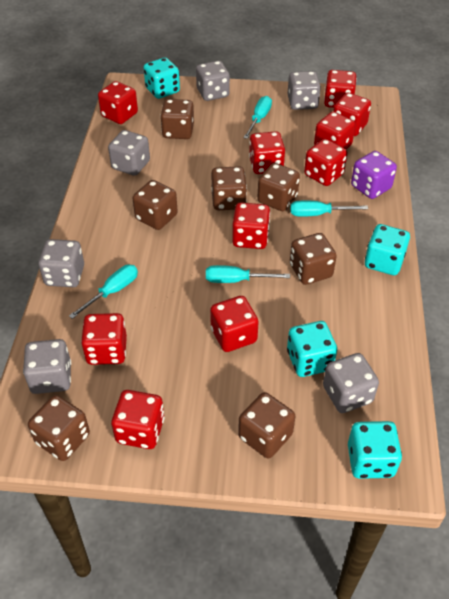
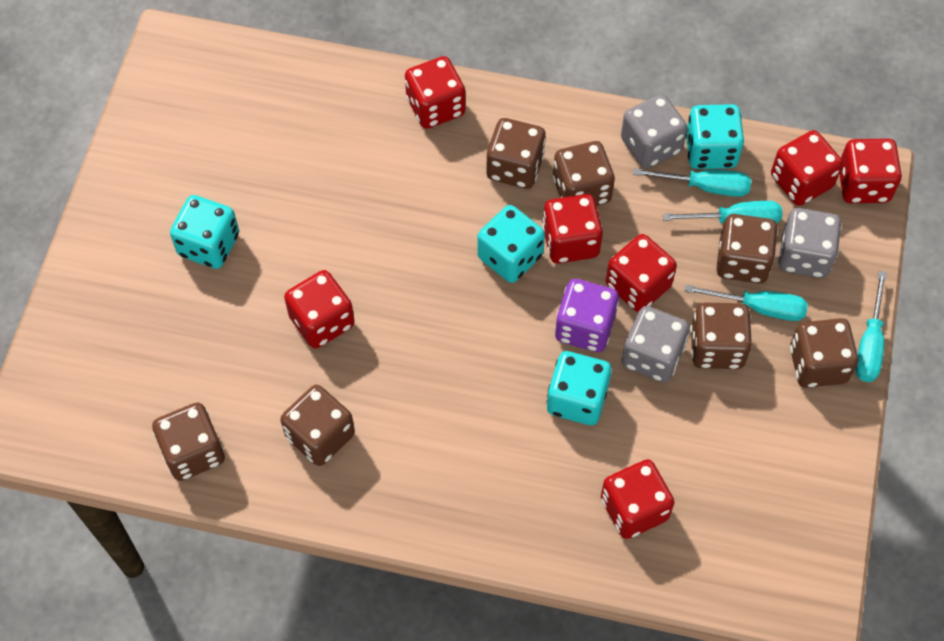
grey dice: [23,339,71,394] [38,239,84,287] [108,130,150,176] [196,61,230,101] [287,71,321,110] [323,353,379,413] = 6 -> [621,94,688,169] [621,306,690,383] [778,208,841,278] = 3
red dice: [81,313,127,365] [98,81,138,124] [111,390,164,449] [210,296,258,352] [232,202,270,249] [249,131,285,174] [304,139,348,186] [314,112,356,150] [324,70,357,108] [333,93,371,136] = 10 -> [284,270,355,349] [405,56,466,129] [542,194,603,264] [601,459,675,539] [606,234,677,312] [771,130,843,206] [839,139,902,203] = 7

